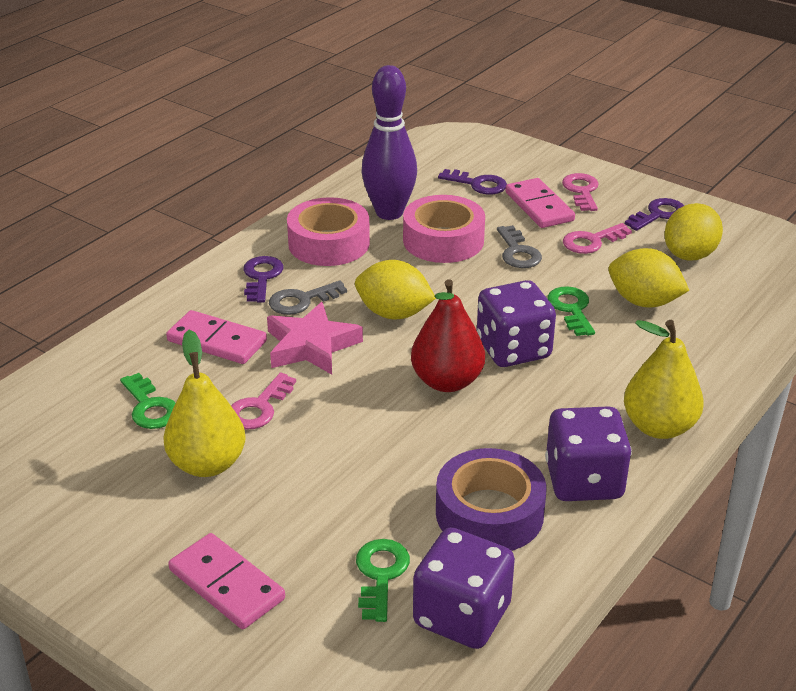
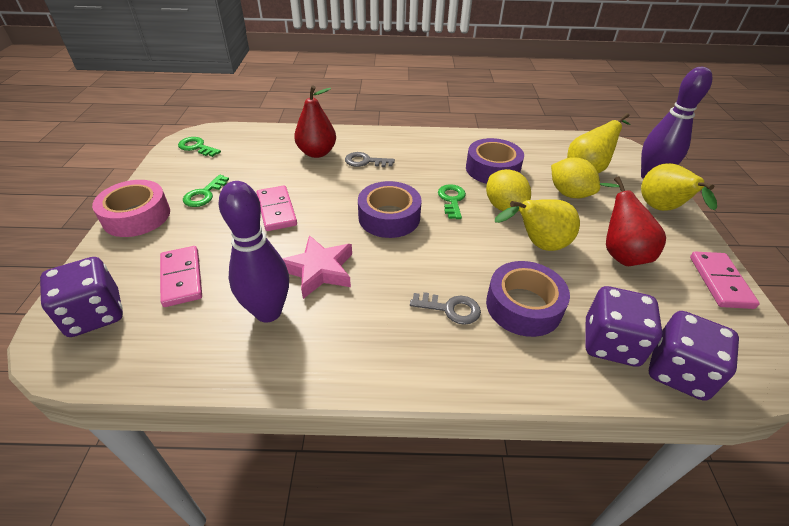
pink key: [231,373,296,430] [562,173,599,211] [563,223,632,254] = 3 -> none = 0
pink tape: [287,197,370,266] [403,195,485,263] = 2 -> [92,180,170,237] = 1
purple bowling pin: [362,65,417,220] = 1 -> [219,181,289,322] [641,67,712,179] = 2
purple key: [243,256,284,303] [438,169,507,195] [625,198,684,231] = 3 -> none = 0
purple tape: [436,448,547,551] = 1 -> [358,181,421,238] [466,138,524,184] [486,261,570,337] = 3
red pear: [411,279,485,392] = 1 -> [294,85,336,158] [599,176,666,266] = 2
yellow lemon: [355,260,436,319] [609,248,689,307] [664,203,723,261] = 3 -> [486,169,531,211] [551,157,600,198] = 2
yellow pear: [163,330,246,477] [624,320,704,439] = 2 -> [495,199,580,251] [567,113,630,173] [641,163,717,211] = 3

